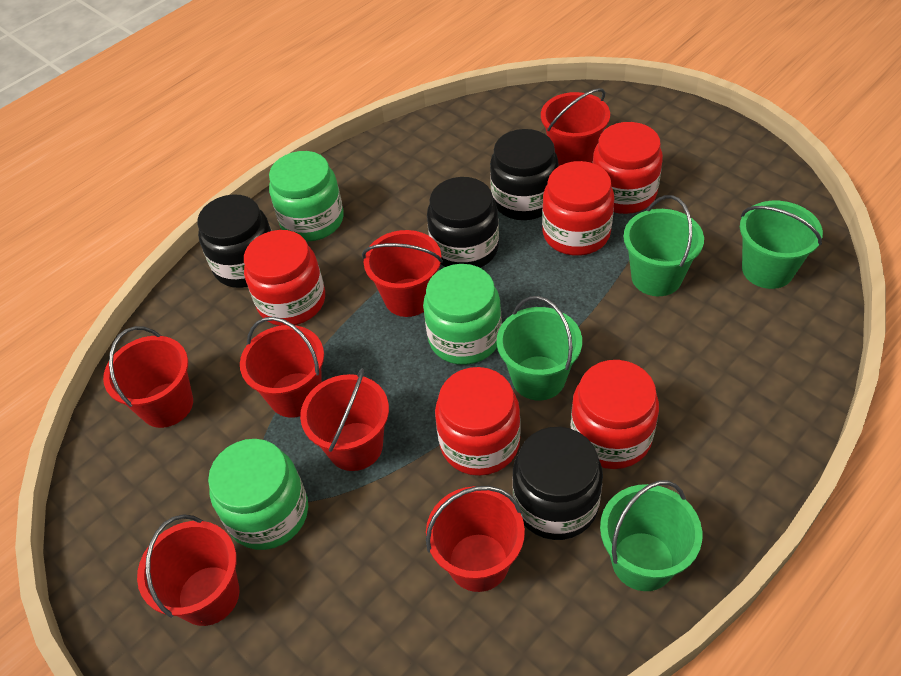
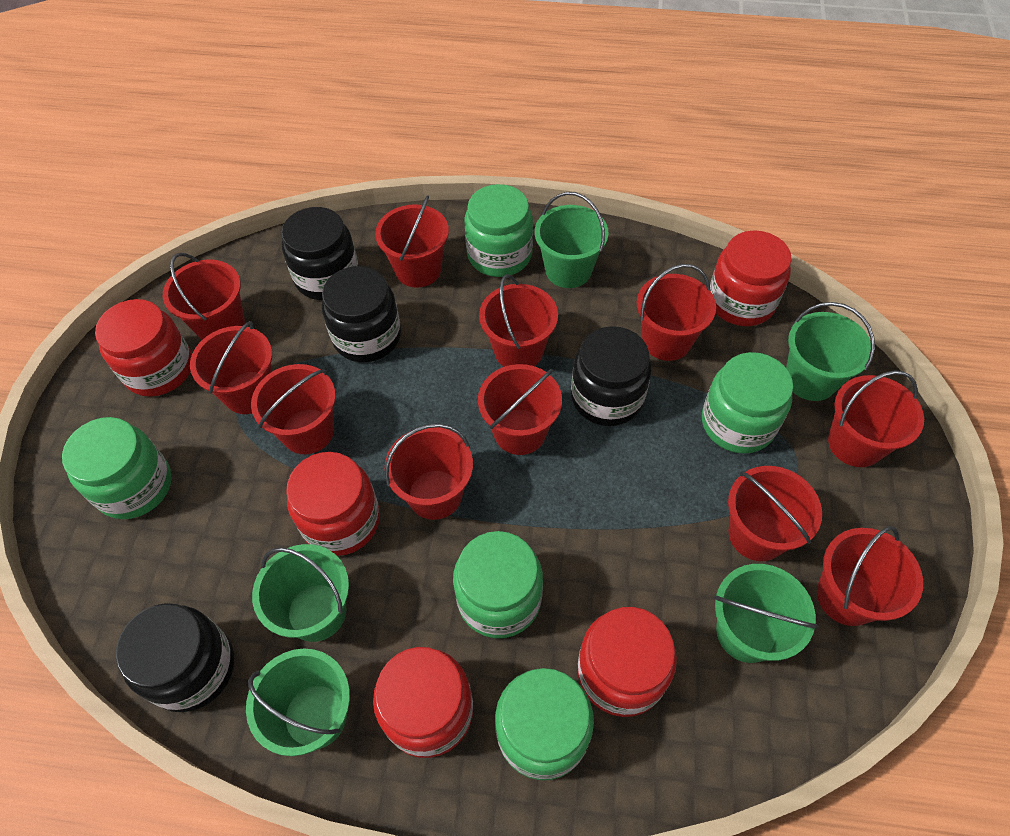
green bucket: [497,296,582,401] [600,480,702,591] [623,195,704,296] [740,201,823,289] = 4 -> [246,649,350,756] [252,544,349,642] [535,192,608,288] [714,564,818,663] [786,302,875,401] = 5
green jar: [208,439,308,550] [269,151,344,242] [423,264,502,365] = 3 -> [62,417,172,519] [453,531,543,638] [464,184,533,277] [495,668,594,780] [702,352,793,454] = 5
red bucket: [103,326,193,428] [137,514,239,626] [240,317,324,418] [300,369,389,471] [362,230,443,317] [426,486,525,592] [541,88,610,167] = 7 -> [163,253,245,340] [190,321,272,414] [251,364,336,454] [375,195,449,288] [385,423,473,520] [478,364,562,455] [479,274,558,367] [637,264,716,361] [728,466,822,561] [817,526,923,626] [828,370,924,467] = 11

